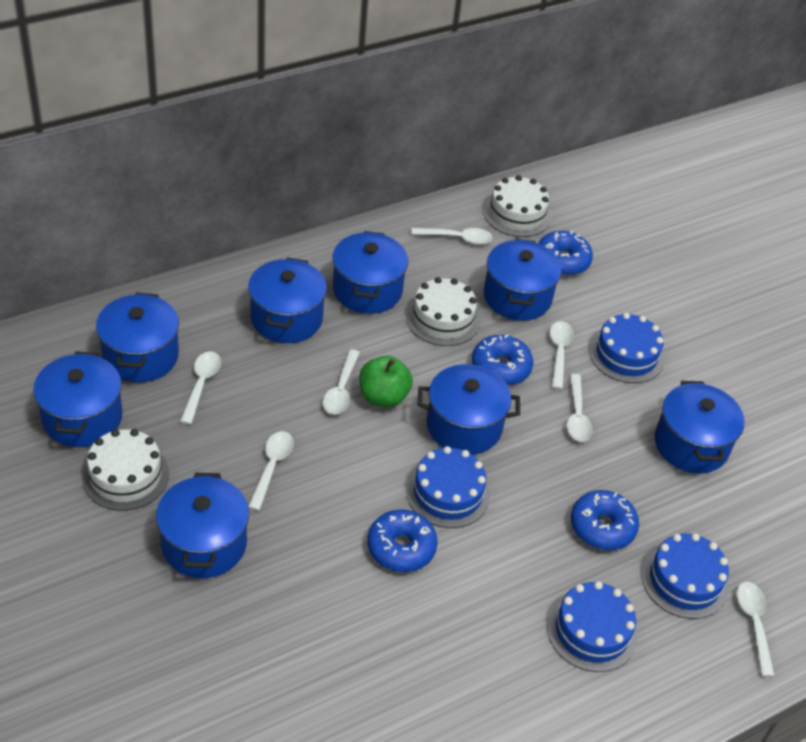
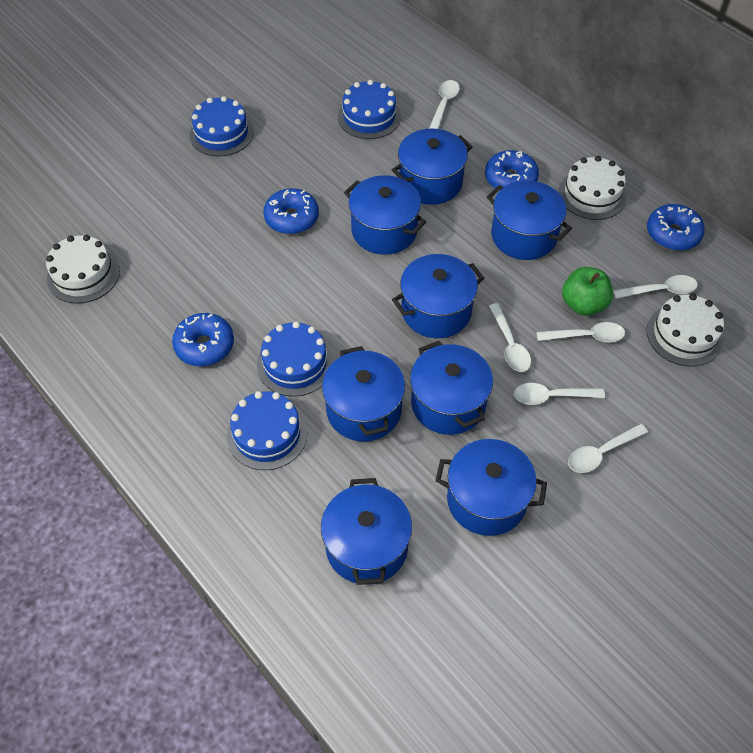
white spoon: [180,352,221,425] [248,431,294,511] [323,349,360,414] [411,228,493,245] [549,321,574,390] [567,374,593,442] [737,582,775,677] = 7 -> [429,80,460,129] [489,303,531,372] [514,383,605,405] [537,322,625,342] [568,423,648,473] [613,275,698,299] = 6

